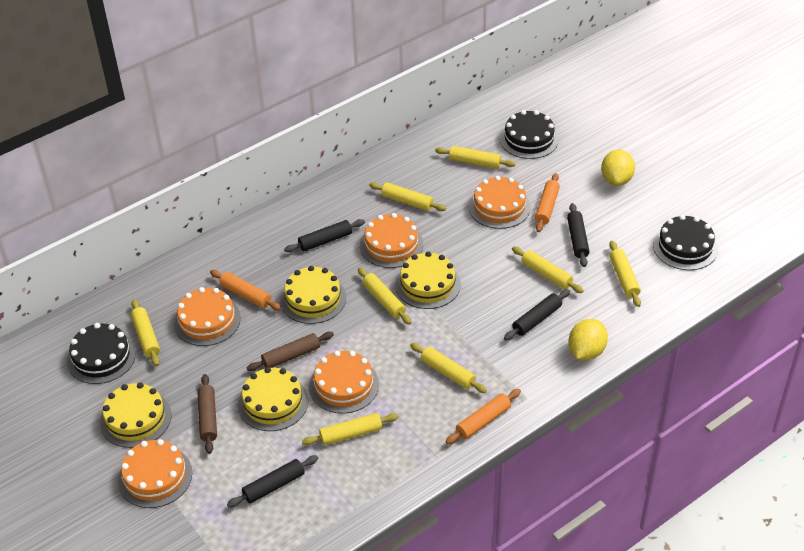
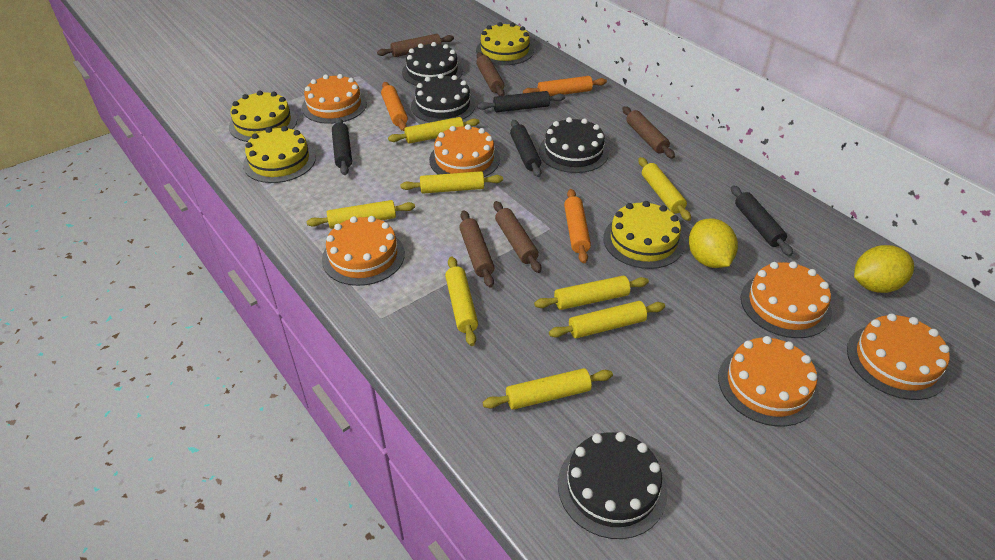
black cake: [67,323,136,384] [500,110,559,159] [653,215,718,270] = 3 -> [402,42,463,86] [411,74,476,122] [539,117,609,173] [558,432,667,539] = 4
brown rolling pin: [197,374,217,454] [247,332,334,371] = 2 -> [377,34,454,57] [459,210,495,288] [476,52,505,96] [493,201,541,273] [622,106,675,159] = 5
orange cake: [118,439,192,508] [174,287,241,346] [309,351,379,414] [360,213,423,268] [469,176,531,229] = 5 -> [302,74,367,124] [322,216,405,286] [429,124,500,177] [718,336,819,426] [741,261,832,338] [847,313,950,400] = 6

